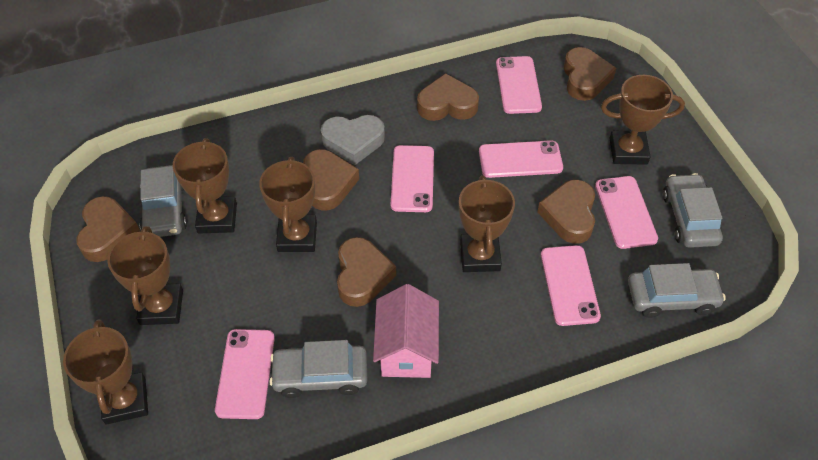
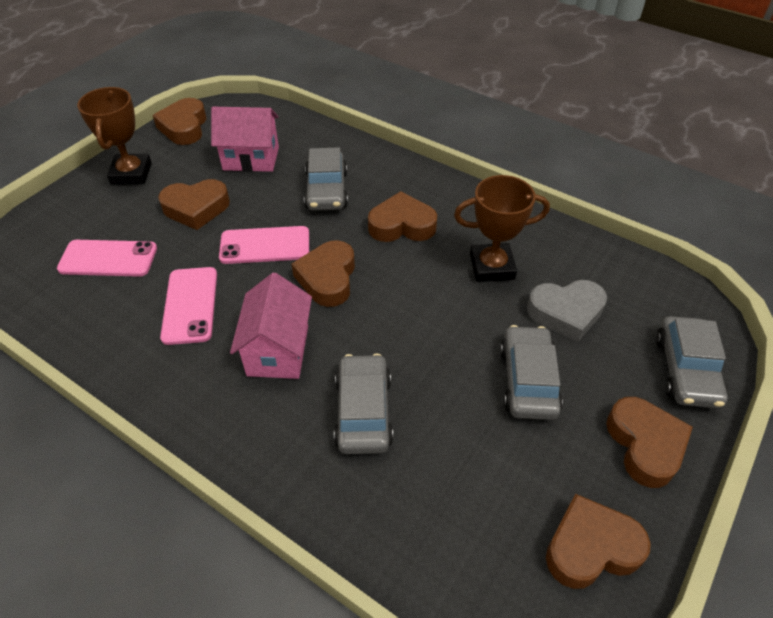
brown trophy: [63,319,148,425] [107,226,183,325] [173,138,237,234] [259,157,317,252] [459,176,515,272] [601,75,685,164] = 6 -> [77,87,152,185] [454,175,550,282] = 2
pink house: [373,284,439,378] = 1 -> [211,107,279,172] [230,273,312,379] = 2
pink phone: [215,329,275,419] [391,145,434,212] [479,141,563,178] [496,56,542,114] [541,245,601,326] [595,176,658,249] = 6 -> [57,240,157,277] [160,267,217,345] [219,226,309,264] = 3

